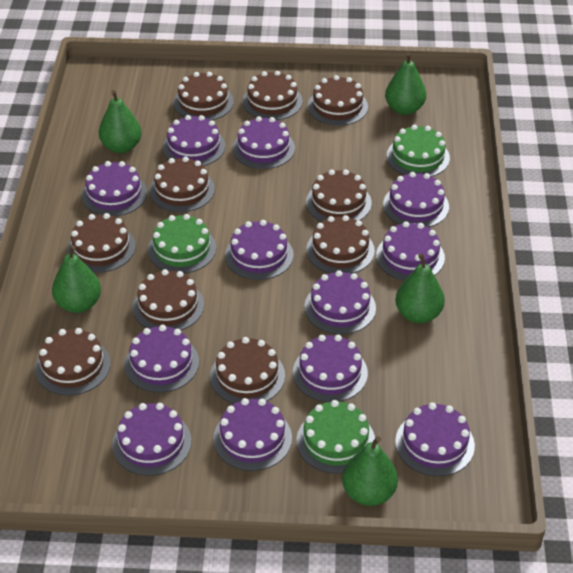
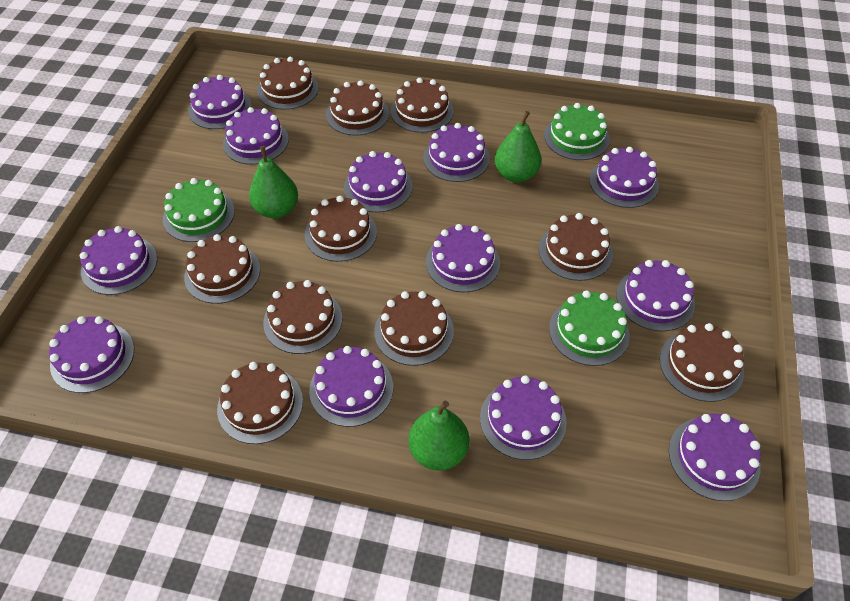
green pear: [52,245,101,313] [99,90,142,153] [342,436,398,506] [385,52,426,115] [395,253,445,323] = 5 -> [249,146,298,218] [408,401,469,471] [495,111,541,183] = 3

